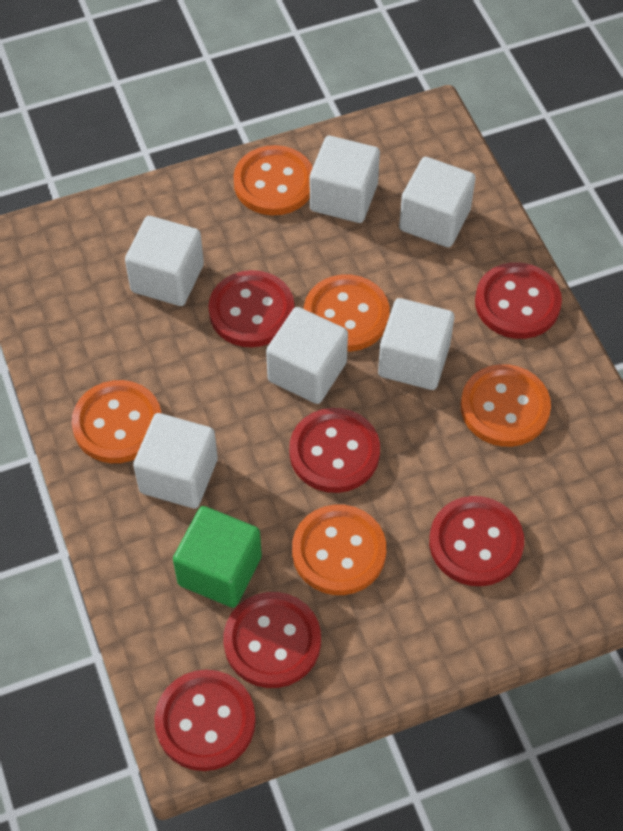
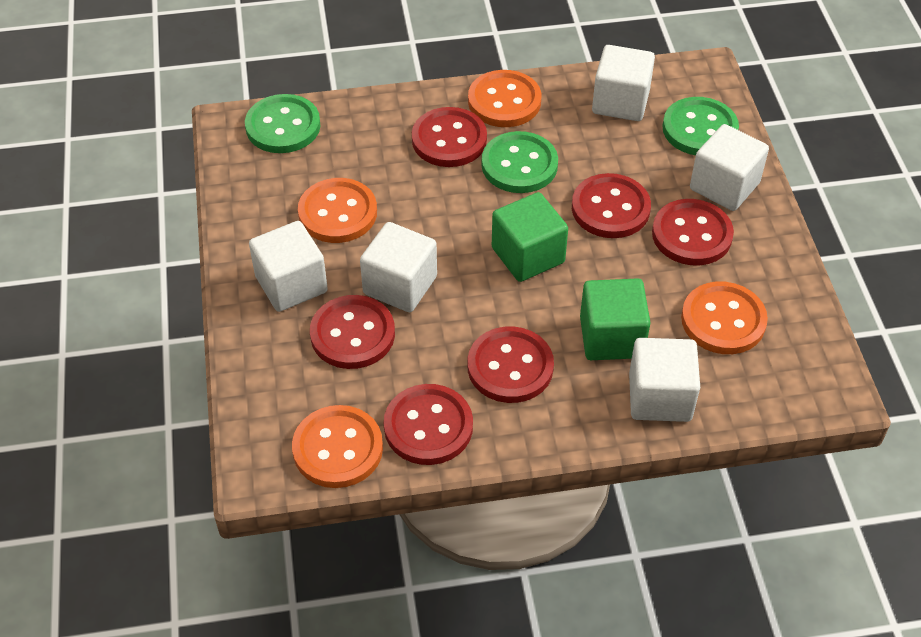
green button: none = 0 -> [245,94,320,153] [482,131,558,193] [663,97,739,155] = 3
green cube: [173,506,262,608] = 1 -> [492,192,568,282] [580,278,651,360] = 2
orange button: [72,380,161,463] [233,145,313,215] [292,504,386,595] [304,274,389,352] [460,364,551,447] = 5 -> [292,405,383,488] [298,178,377,243] [468,70,541,127] [681,281,768,354] = 4
white cube: [125,216,204,306] [133,413,218,509] [266,307,348,404] [310,136,380,223] [378,298,454,390] [399,157,476,247] = 6 -> [249,221,328,312] [360,222,437,312] [592,45,655,121] [629,338,700,422] [690,124,769,211] = 5

